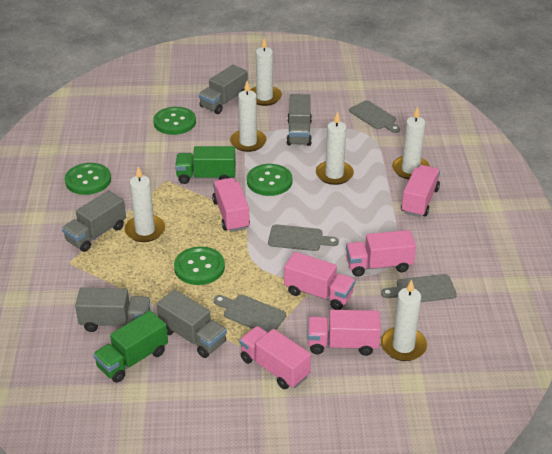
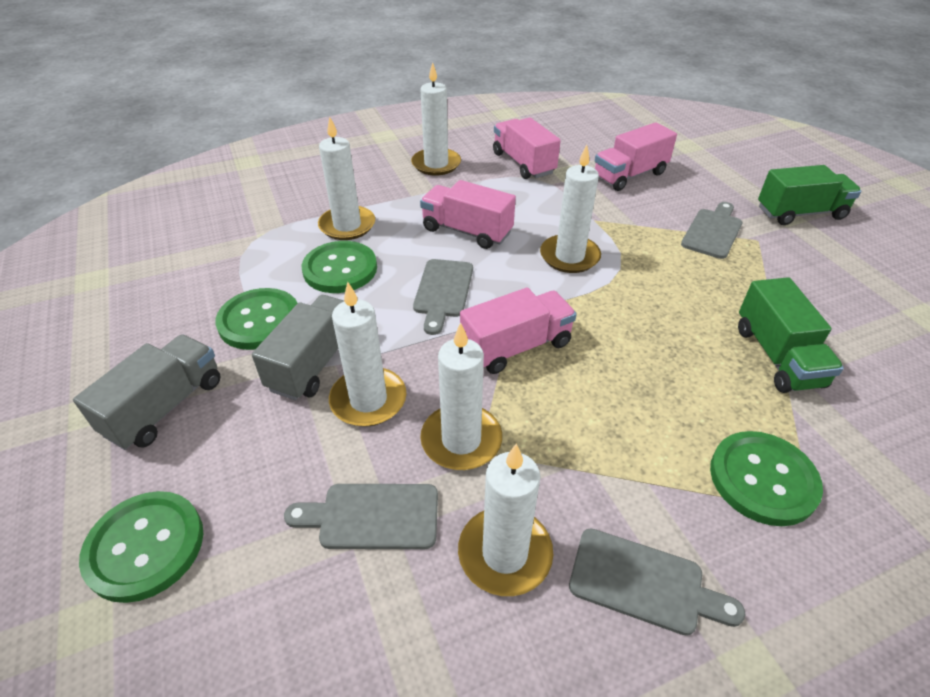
grey truck: [62,190,126,252] [75,288,150,332] [157,289,227,358] [199,65,248,114] [287,94,312,146] = 5 -> [73,334,221,450] [252,295,344,400] = 2
pink truck: [212,178,250,232] [239,326,311,389] [284,252,355,310] [308,310,381,356] [346,230,416,277] [401,165,440,217] = 6 -> [420,180,516,249] [460,288,577,374] [493,117,561,179] [595,122,677,191] = 4

